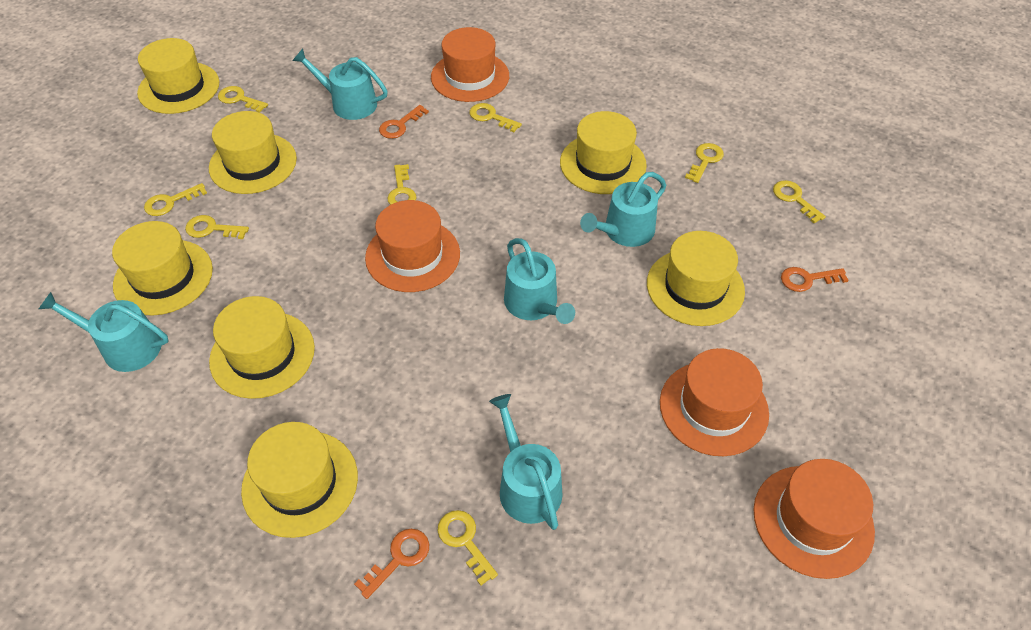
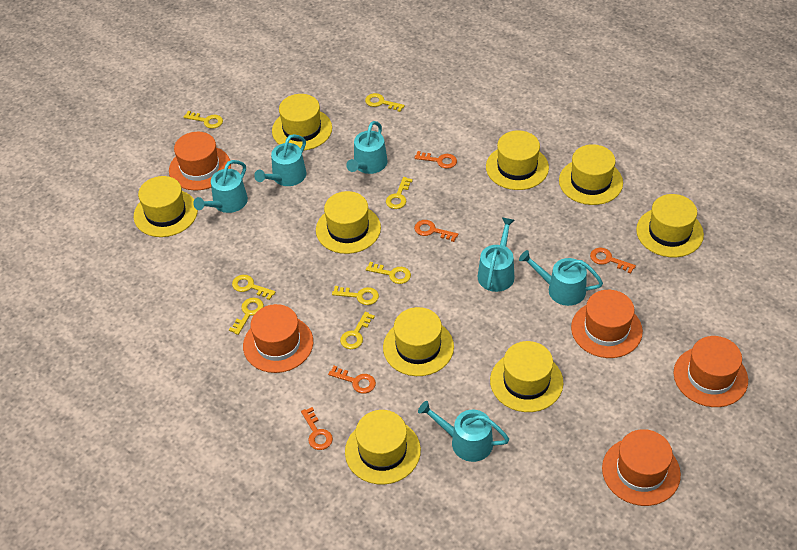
orange hat: [365,200,460,292] [431,27,509,102] [660,348,769,456] [753,459,875,579] = 4 -> [169,132,231,191] [243,304,313,373] [571,290,643,358] [602,429,681,506] [674,336,748,407] = 5
orange key: [354,529,429,599] [379,105,429,139] [781,267,848,292] = 3 -> [301,407,333,450] [328,366,376,394] [414,220,458,242] [415,151,457,169] [590,248,636,274] = 5
turquoise watering can: [39,292,169,372] [292,49,388,120] [489,394,562,530] [504,238,575,324] [580,172,666,247] = 5 -> [193,160,248,213] [254,134,307,186] [346,121,387,174] [418,401,509,462] [478,217,515,292] [519,250,603,306] = 6
yellow hat: [112,221,213,316] [137,38,220,114] [209,111,297,194] [209,296,315,399] [241,422,358,538] [560,111,647,194] [647,231,745,326] = 7 -> [134,176,198,237] [272,94,332,150] [316,191,381,254] [345,410,421,485] [383,307,454,376] [486,130,549,190] [490,341,563,412] [559,144,623,205] [636,194,704,257] = 9

